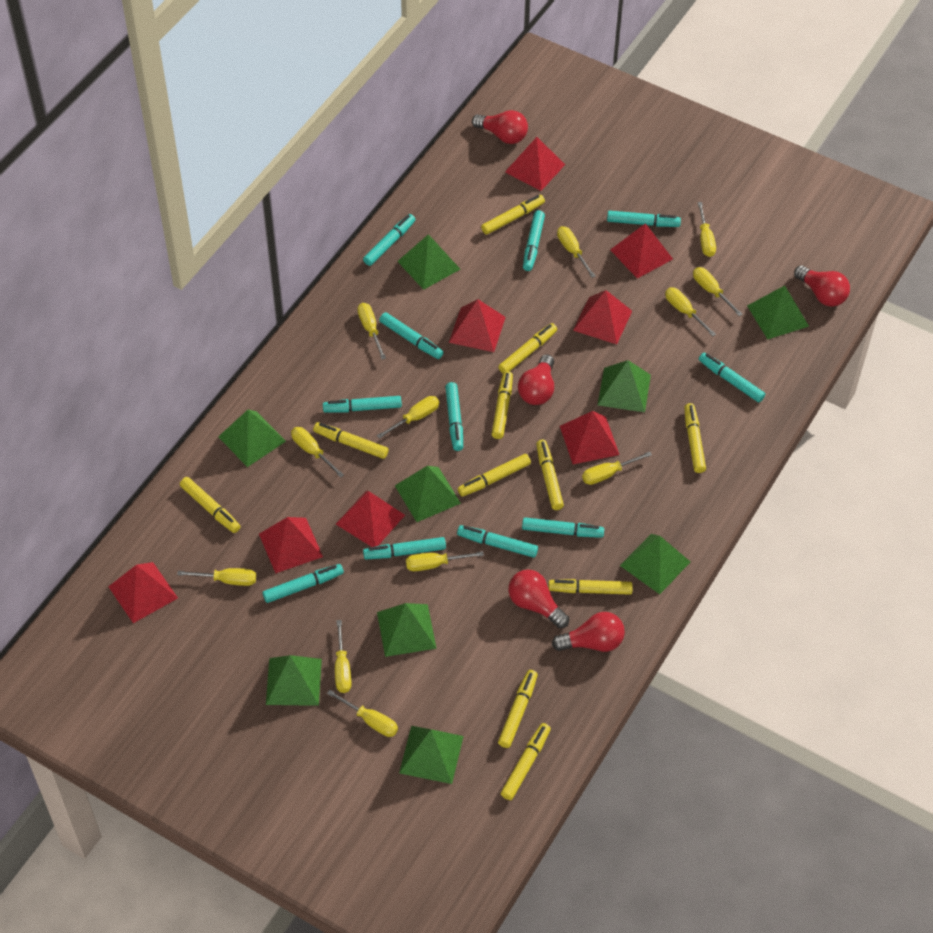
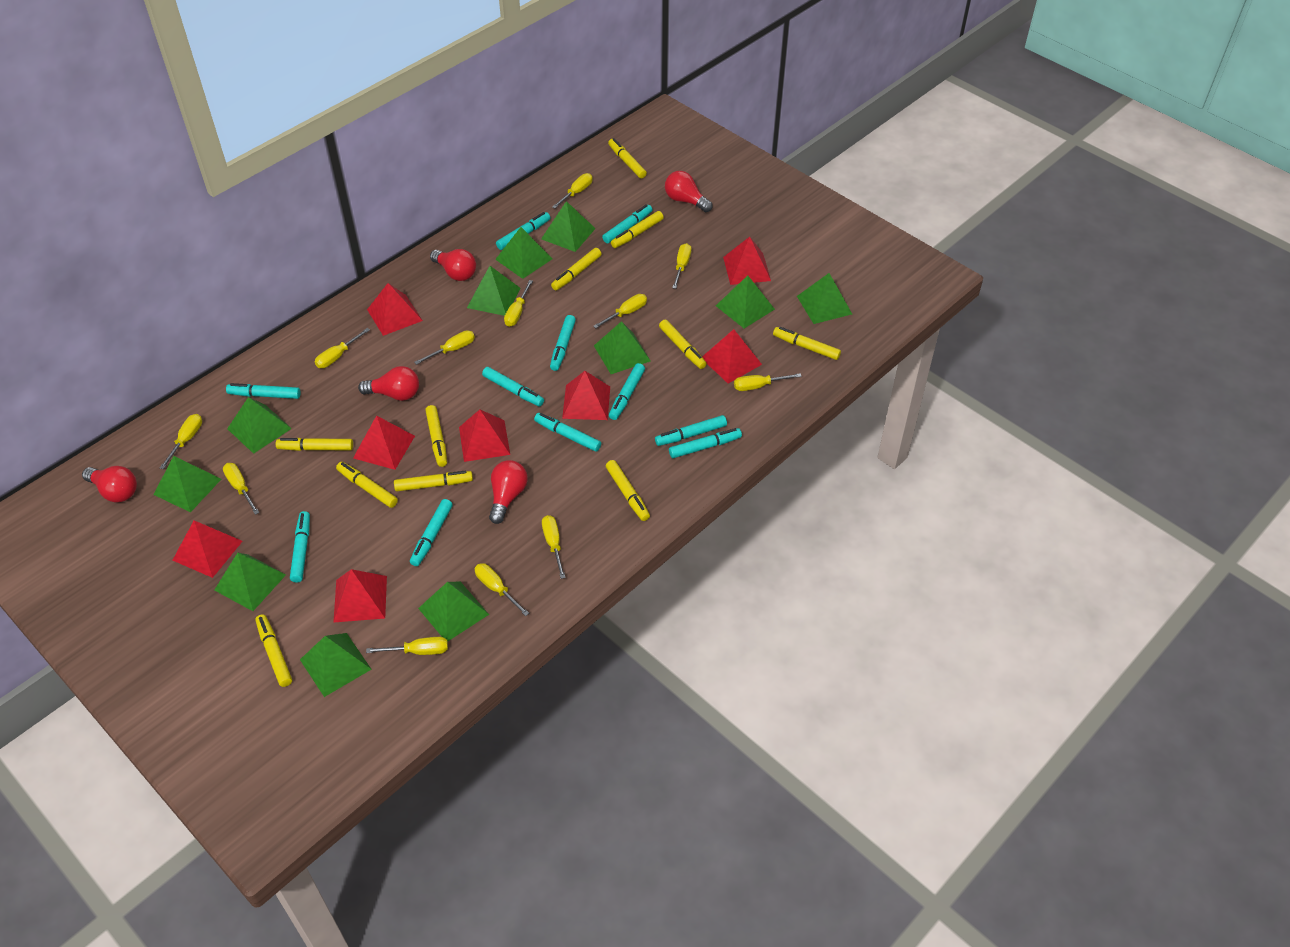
green pyramid: [218,410,286,467] [266,655,322,706] [377,603,437,657] [395,466,461,522] [397,234,460,290] [399,726,464,784] [598,360,651,412] [620,534,690,594] [747,285,809,340] = 9 -> [153,456,221,512] [215,552,286,611] [227,397,292,454] [300,633,372,697] [418,581,489,641] [467,266,520,316] [495,227,552,279] [541,201,596,252] [594,321,651,374] [716,275,775,328] [797,273,852,324] = 11

